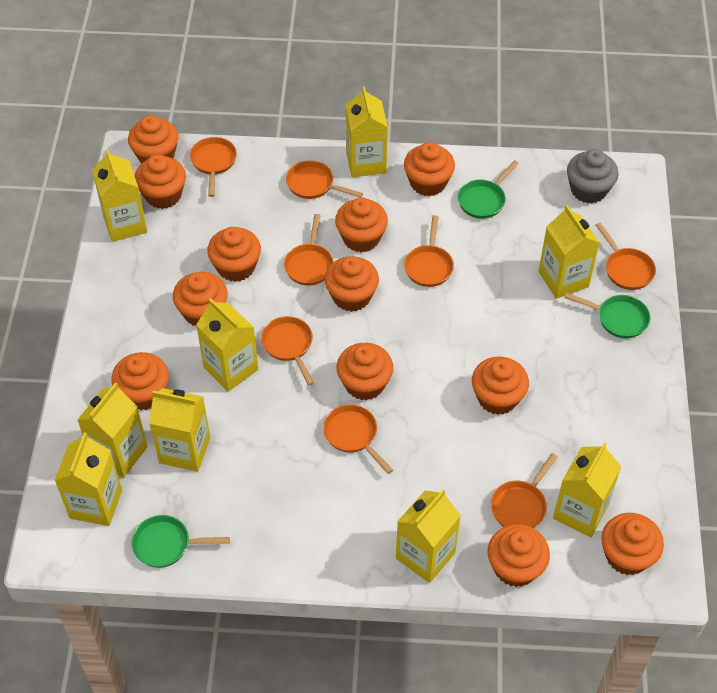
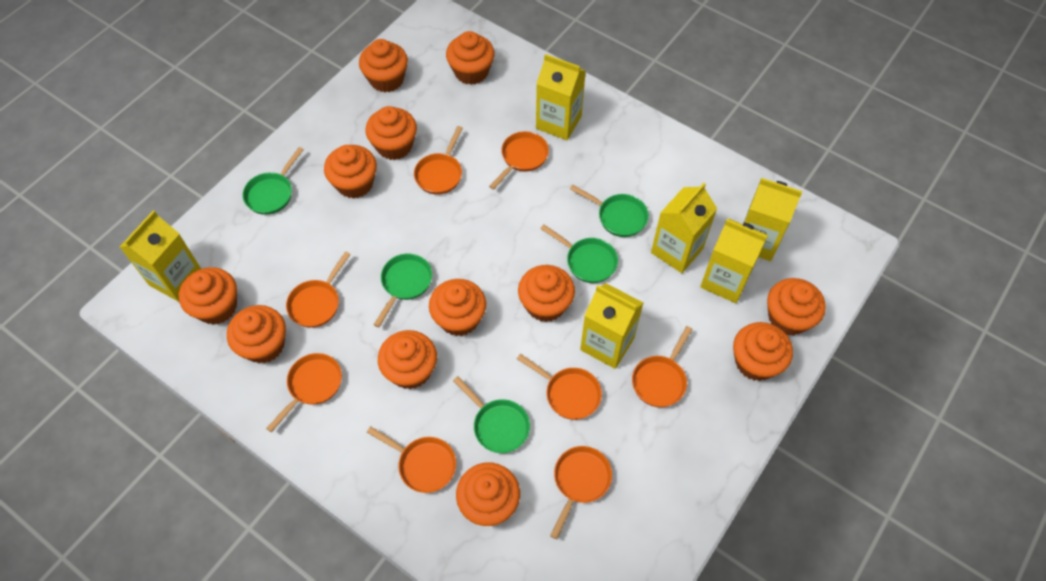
green pan: [132,515,230,568] [458,160,519,219] [564,293,650,338] = 3 -> [243,147,304,215] [374,254,432,327] [453,376,530,453] [540,224,618,283] [570,185,649,237] = 5
grey cupcake: [567,149,619,204] = 1 -> none = 0
yellow carton: [54,433,122,526] [77,383,148,478] [92,149,147,242] [149,388,210,472] [196,298,258,392] [346,86,388,177] [396,489,461,583] [539,205,600,299] [553,442,622,537] = 9 -> [120,210,201,302] [536,54,586,140] [580,283,643,369] [651,183,717,273] [700,219,768,303] [744,178,803,261] = 6

